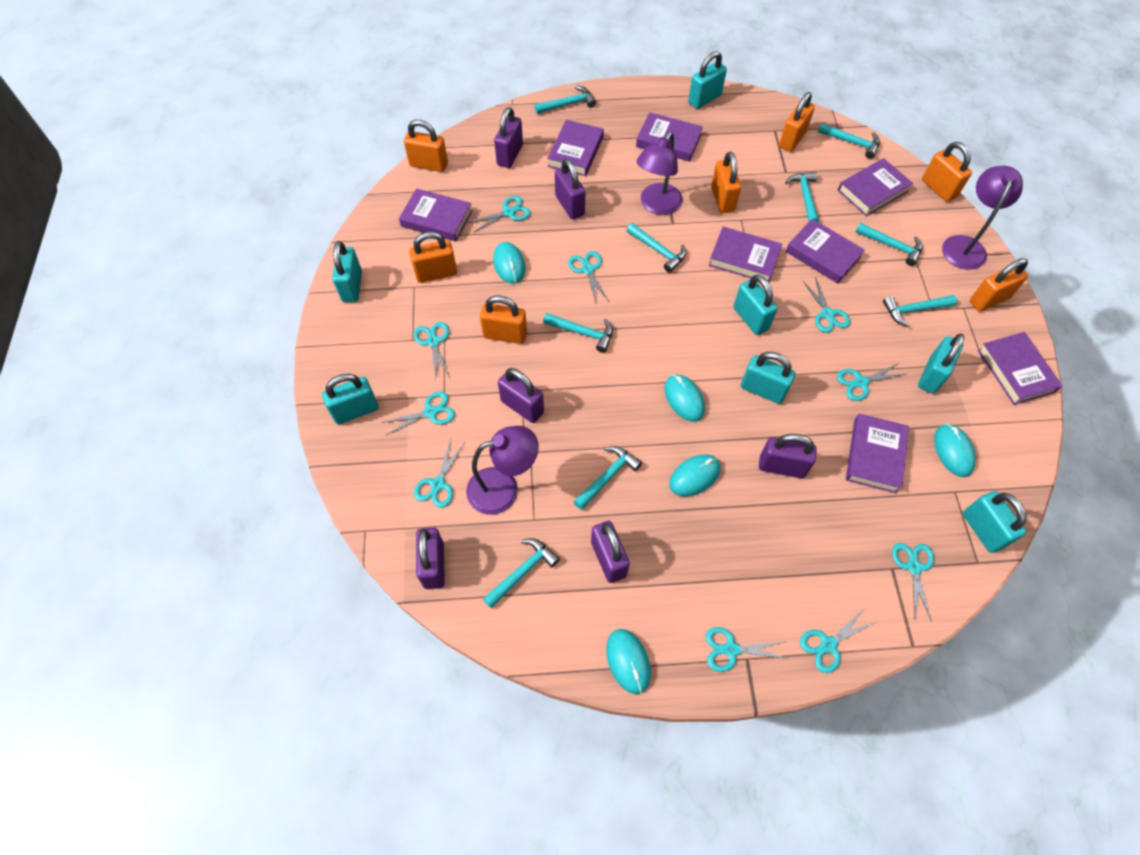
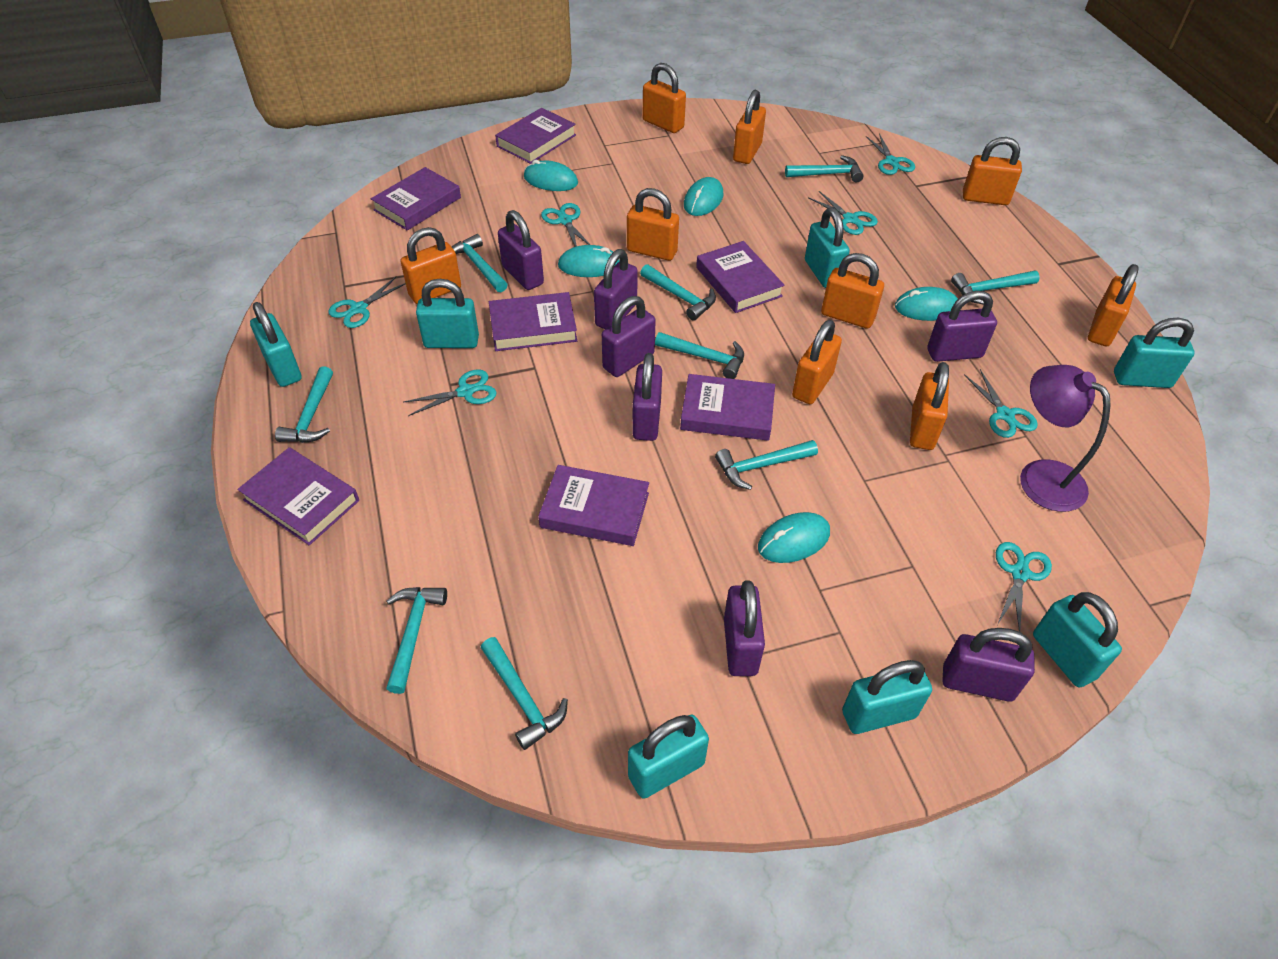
orange padlock: [404,120,448,172] [409,232,457,283] [480,296,527,344] [711,152,741,213] [779,92,815,152] [922,142,972,202] [970,258,1028,312] = 7 -> [400,227,461,304] [627,188,679,261] [643,63,686,133] [733,90,766,164] [792,320,842,404] [821,253,884,329] [910,362,949,450] [963,137,1022,205] [1088,264,1139,346] = 9
purple book: [399,188,472,242] [547,120,604,176] [636,112,703,162] [709,227,782,282] [786,219,865,283] [838,158,913,216] [846,414,909,494] [978,332,1062,405] = 8 -> [237,447,359,545] [371,167,461,231] [489,292,577,351] [495,108,576,164] [538,465,649,546] [680,374,775,441] [696,241,785,313] = 7
purple lamp: [466,426,539,515] [636,132,683,215] [942,166,1023,270] = 3 -> [1020,365,1111,512] = 1
purple padlock: [416,527,445,589] [494,107,523,168] [498,368,544,423] [555,159,585,219] [591,521,630,583] [759,434,817,478] = 6 -> [498,210,544,290] [594,249,638,329] [602,296,656,377] [632,353,662,441] [724,580,765,676] [927,291,997,362] [943,628,1035,702] = 7
turquoise scissors: [381,392,455,435] [413,322,449,380] [414,439,464,508] [468,196,531,232] [568,251,609,303] [706,627,790,672] [800,609,877,673] [803,277,851,333] [837,363,905,401] [892,543,934,622] = 10 -> [328,277,406,328] [403,369,497,416] [541,203,590,247] [808,191,878,235] [866,133,915,175] [964,369,1038,438] [996,542,1052,632] = 7

